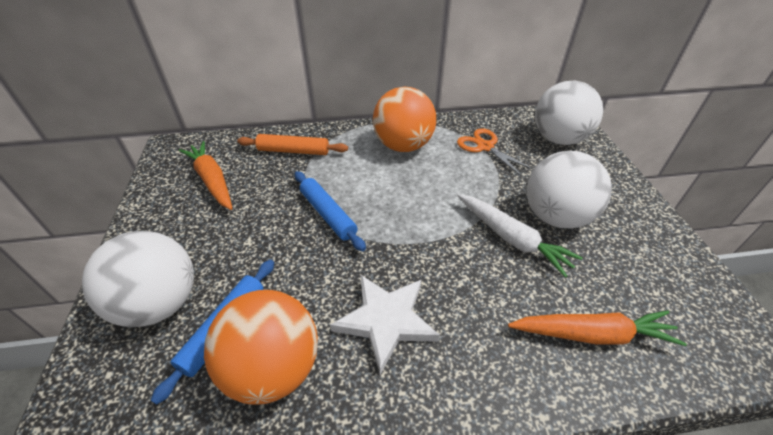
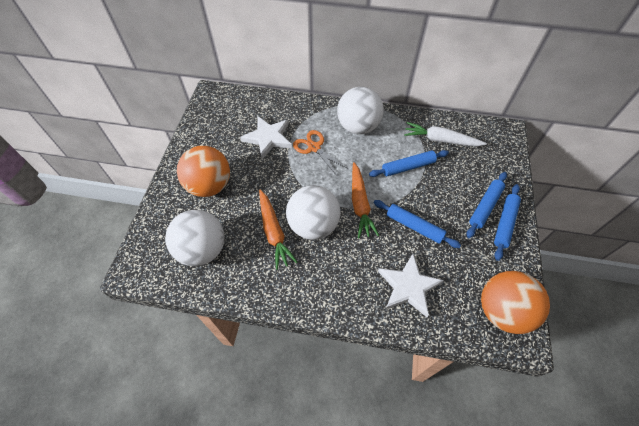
blue rolling pin: [151,260,274,405] [295,171,366,251] = 2 -> [369,150,449,177] [374,200,461,248] [467,172,507,238] [494,184,521,261] = 4
orange rolling pin: [237,134,348,155] = 1 -> none = 0
white star: [330,274,440,374] = 1 -> [240,116,292,159] [378,254,444,317] = 2

